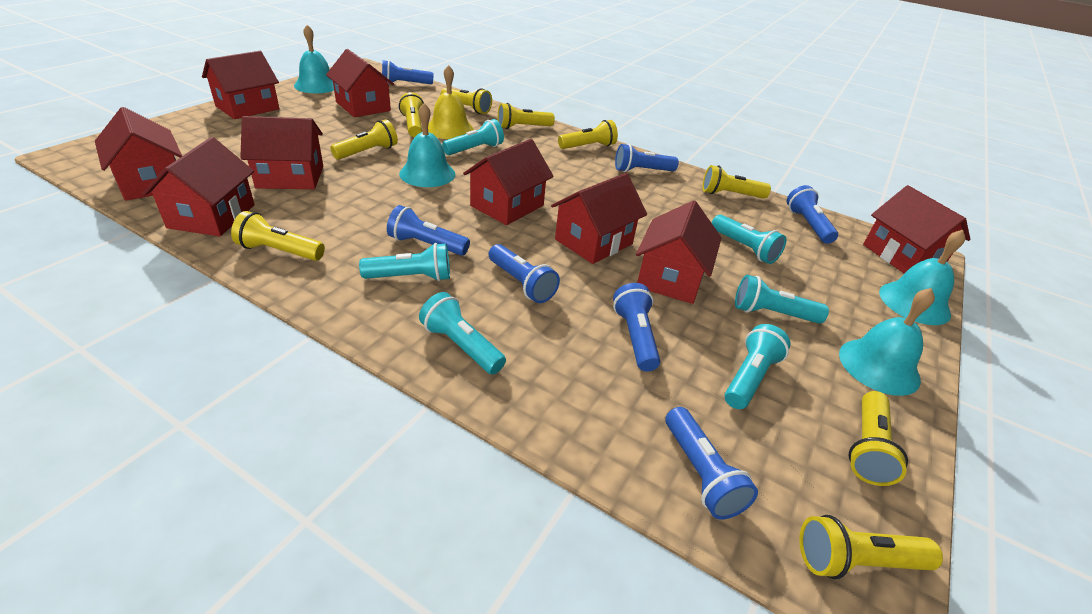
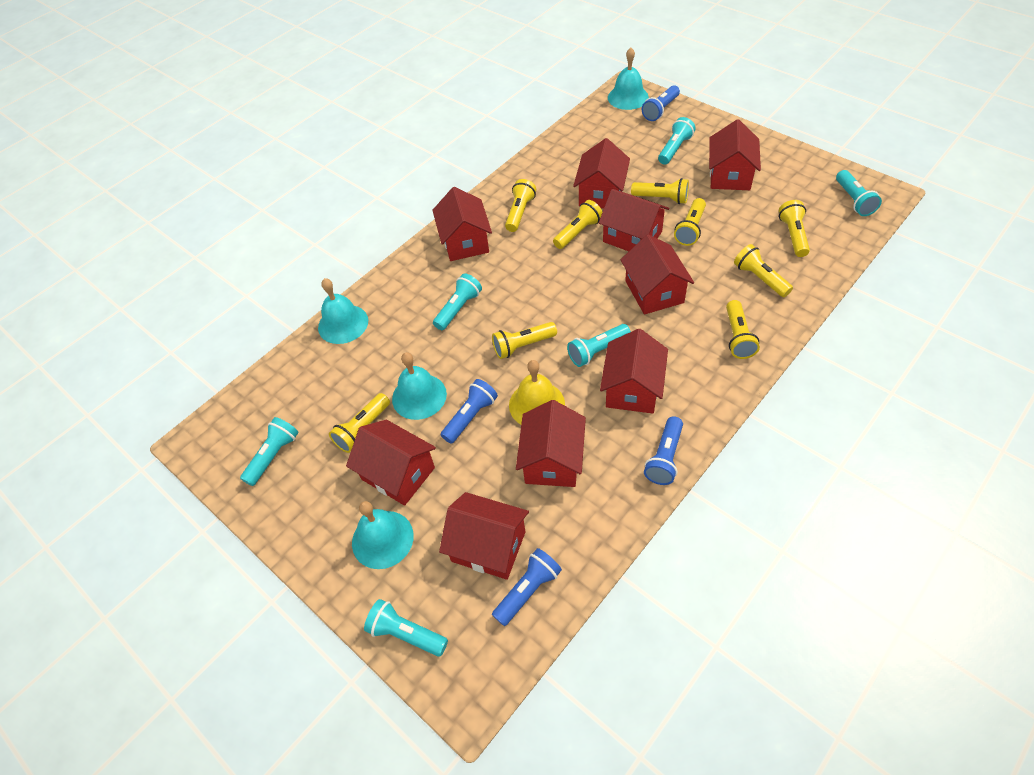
blue flashlight: [382,60,433,84] [387,205,470,256] [489,244,560,303] [613,283,660,372] [615,144,679,172] [666,407,758,519] [787,185,838,244] = 7 -> [441,379,498,444] [492,548,562,626] [642,85,680,121] [644,416,683,485] = 4

